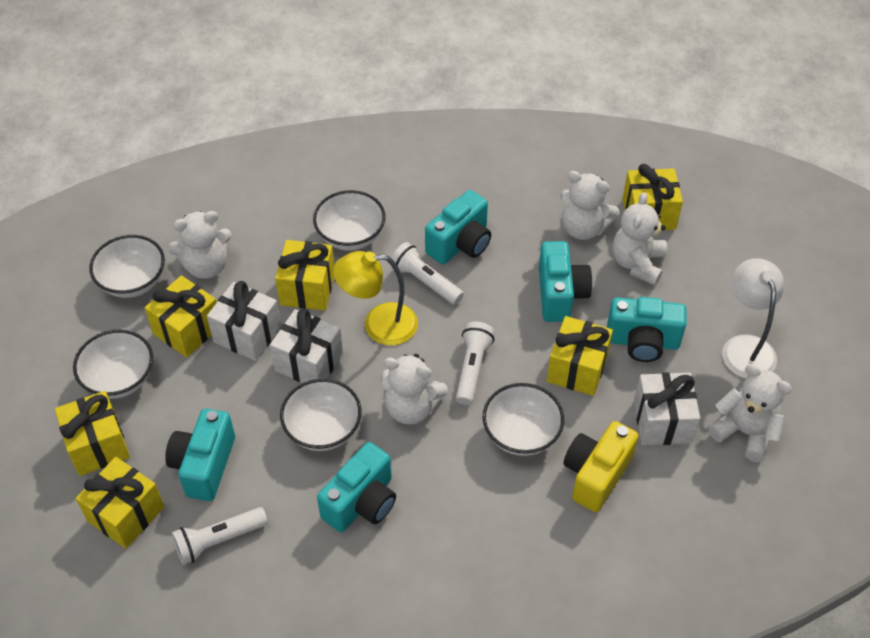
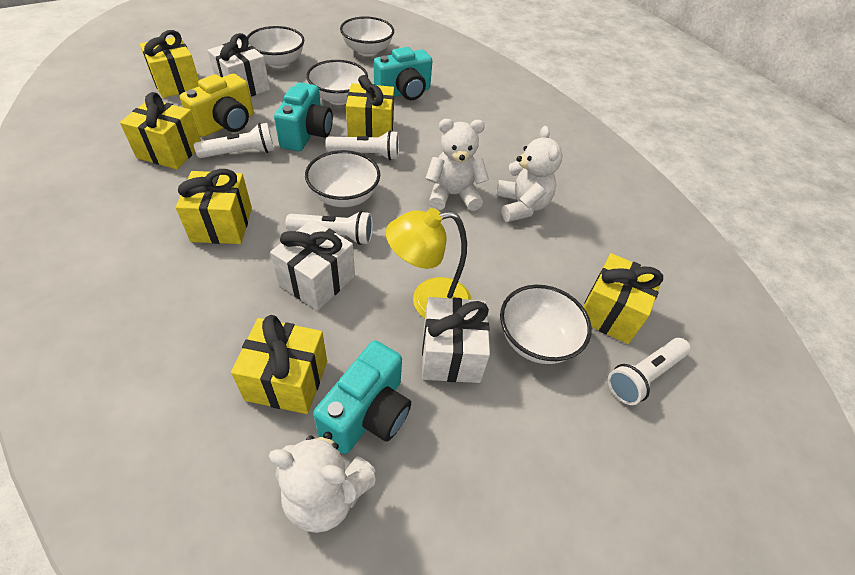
turquoise camera: [165,409,235,501] [317,442,396,532] [425,190,491,264] [539,241,592,322] [607,297,687,362] = 5 -> [274,82,333,151] [313,341,411,454] [374,47,432,100] = 3
white flashlight: [172,507,268,565] [390,242,464,305] [456,322,495,405] = 3 -> [194,123,275,158] [285,211,373,245] [325,130,399,160] [608,338,691,405] = 4
white lamp: [722,258,784,378] = 1 -> none = 0
white teddy bear: [168,211,232,279] [381,354,448,425] [560,171,620,240] [613,192,667,286] [709,364,792,462] = 5 -> [269,432,376,533] [425,119,489,211] [496,126,563,222] = 3

